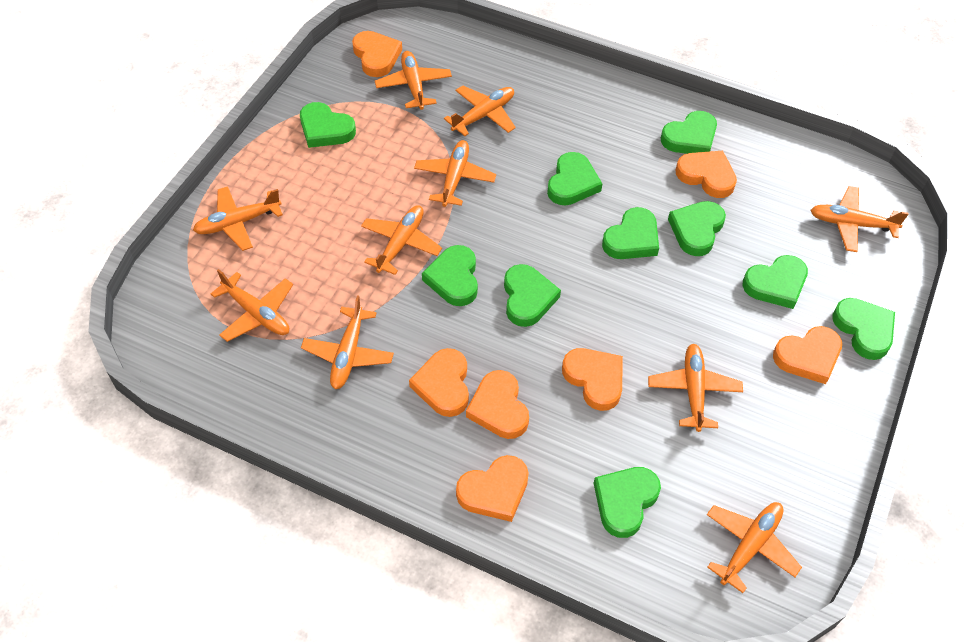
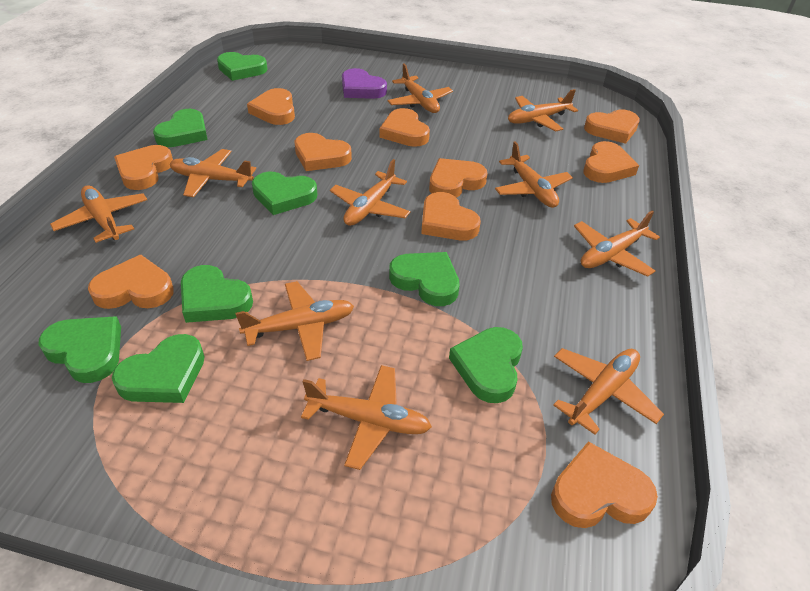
green heart: [300,102,356,148] [422,245,478,306] [504,264,561,327] [547,152,602,206] [593,467,661,538] [602,207,659,259] [661,111,717,154] [668,201,726,256] [743,255,808,309] [833,298,895,360] = 10 -> [39,316,121,383] [112,334,205,403] [153,109,207,147] [181,265,253,323] [217,52,268,81] [252,172,318,215] [389,252,460,306] [449,327,523,403] = 8
orange heart: [352,31,402,77] [409,348,469,417] [456,455,529,522] [466,370,529,439] [562,348,623,411] [676,151,737,198] [773,326,842,384] = 7 -> [88,255,174,309] [114,145,173,190] [247,88,295,125] [295,133,352,171] [380,108,430,147] [421,192,481,240] [429,158,488,198] [551,441,658,528] [583,141,639,183] [584,110,640,144] = 10
purple heart: none = 0 -> [342,68,387,99] = 1

